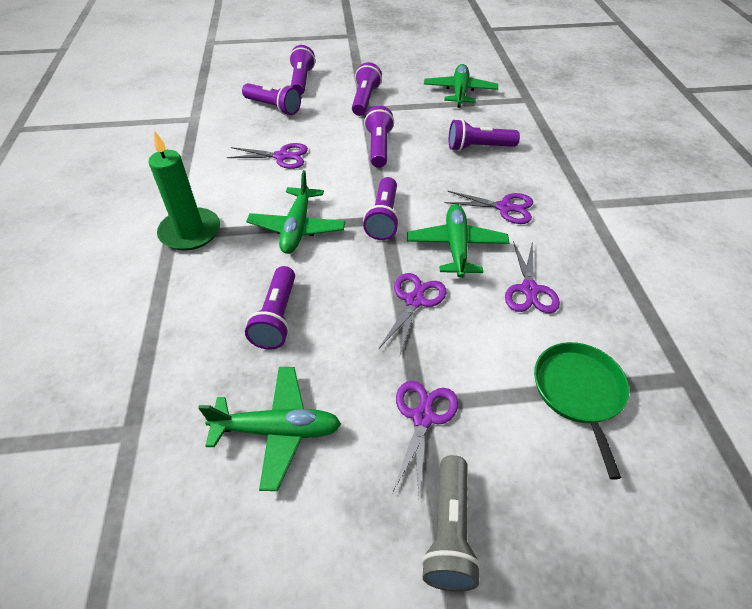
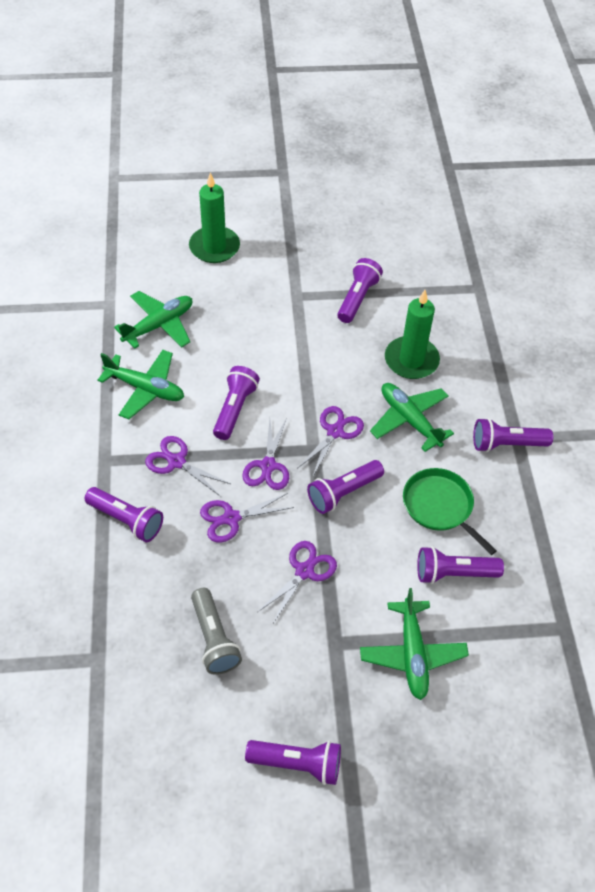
green candle: [148,131,220,251] = 1 -> [189,173,240,263] [385,290,440,379] = 2

